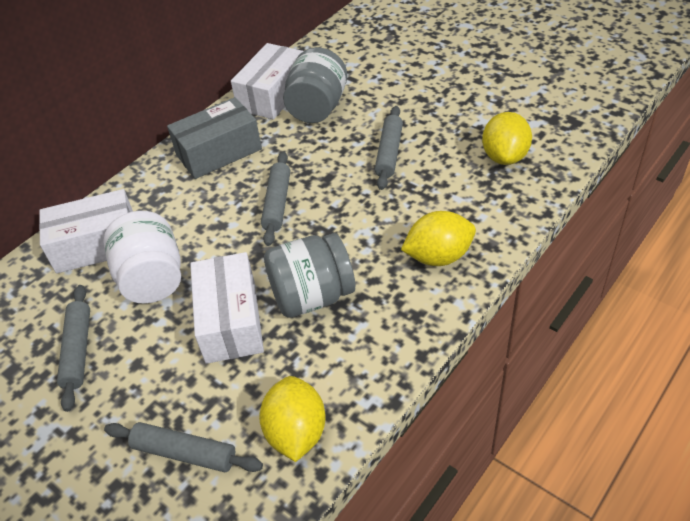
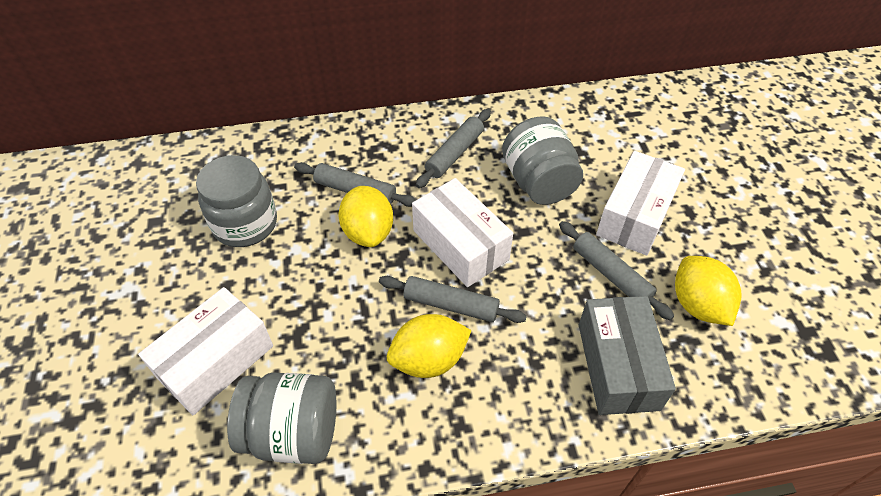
grey jar: [264,233,355,318] [283,47,347,123] = 2 -> [196,155,277,247] [227,373,336,464] [502,116,583,205] = 3
white jar: [103,211,181,304] = 1 -> none = 0

